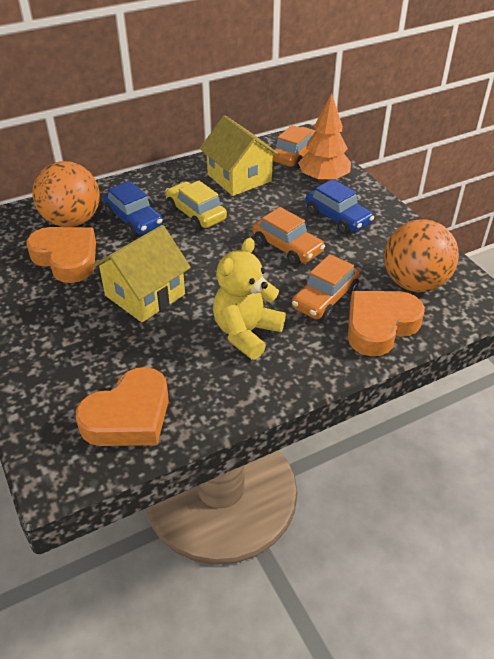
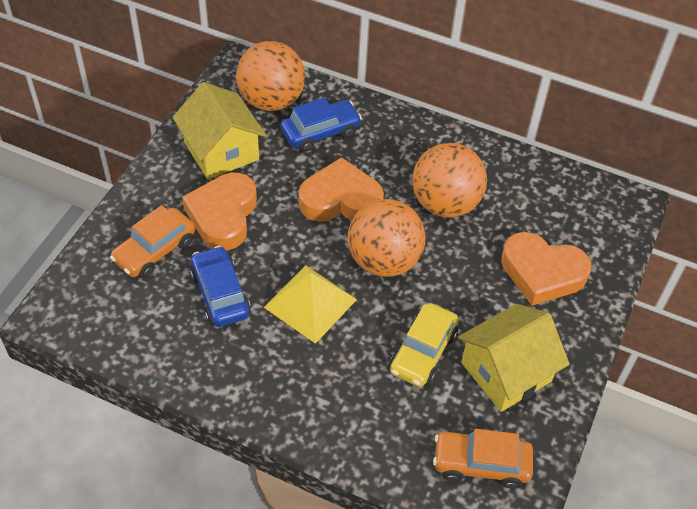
orange ball: [32,161,100,227] [384,219,459,292] = 2 -> [236,41,305,111] [348,199,426,277] [412,143,487,217] = 3
orange car: [252,207,325,266] [272,125,316,169] [292,254,360,321] = 3 -> [110,205,195,278] [433,429,533,489] = 2
orange tree: [298,93,351,183] = 1 -> none = 0
yellow pyramid: none = 0 -> [264,266,357,344] = 1
yellow teddy bear: [213,238,286,360] = 1 -> none = 0

